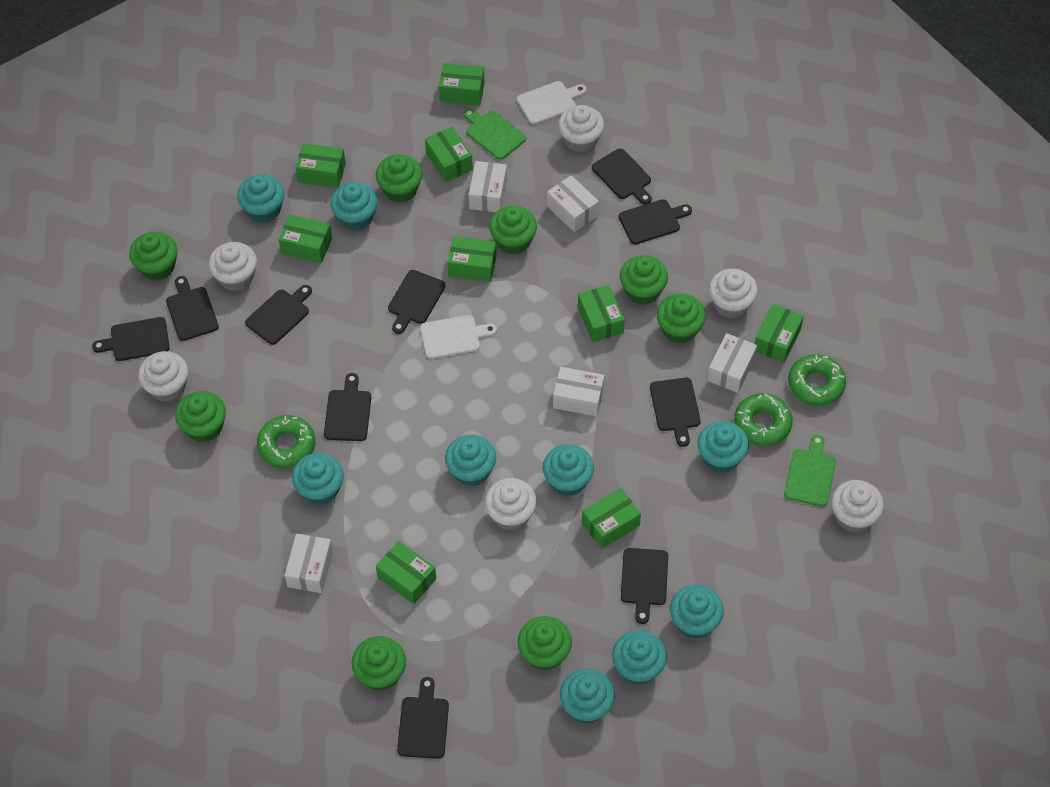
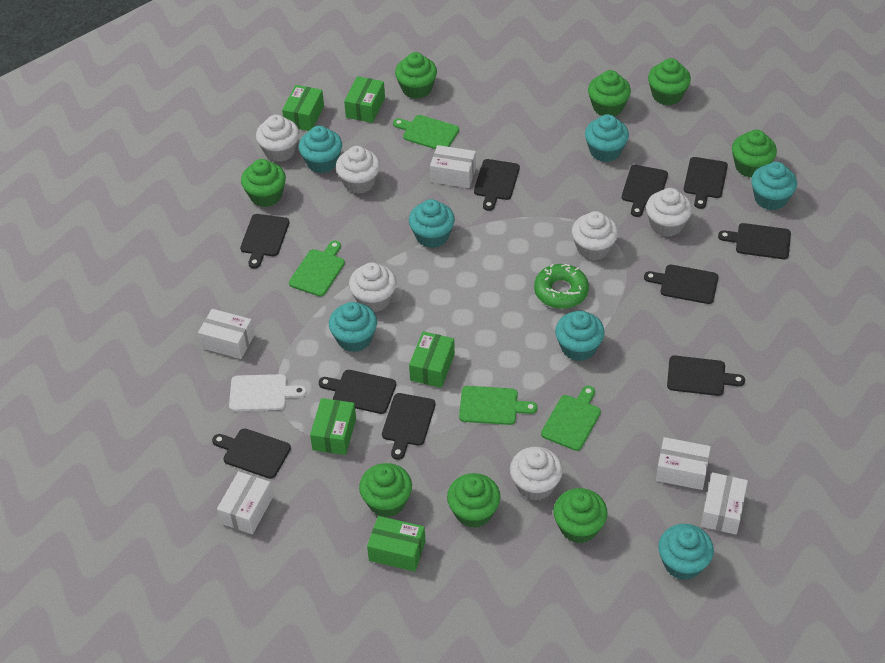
green box: [278,214,332,263] [295,143,346,188] [376,541,436,604] [425,127,473,182] [439,63,485,106] [448,236,497,282] [578,285,625,342] [582,488,641,549] [755,304,804,363] = 9 -> [282,85,324,131] [310,398,356,455] [344,76,385,123] [367,516,426,572] [409,331,455,388] = 5
green cutting board: [463,108,526,160] [784,435,836,507] = 2 -> [289,241,345,296] [393,115,459,149] [459,386,537,425] [541,386,601,451] = 4
green donut: [257,415,315,468] [734,393,793,446] [788,354,846,406] = 3 -> [534,264,589,309] = 1
turquoise cupcake: [237,175,285,223] [292,453,344,505] [330,182,378,231] [445,435,496,487] [543,444,594,496] [560,669,615,724] [612,630,667,685] [670,585,724,639] [698,421,749,473] = 9 -> [299,126,342,173] [329,302,377,352] [409,199,455,248] [555,310,605,361] [585,114,629,162] [658,524,714,580] [751,162,797,210] = 7
white cutting board: [420,315,497,359] [517,81,587,124] = 2 -> [229,374,307,411] = 1

